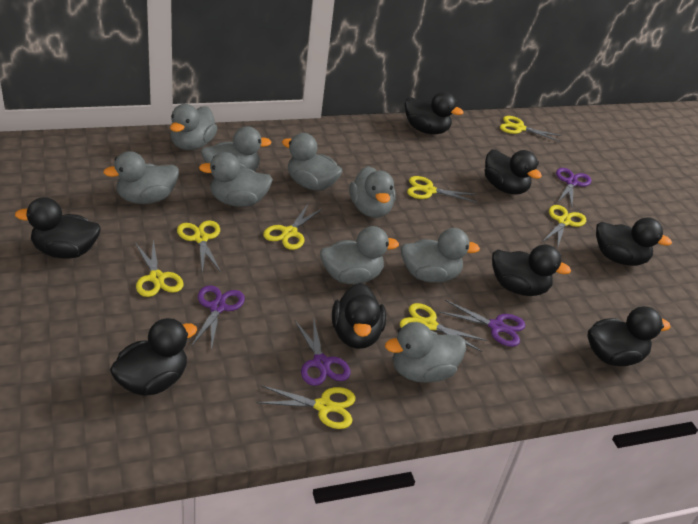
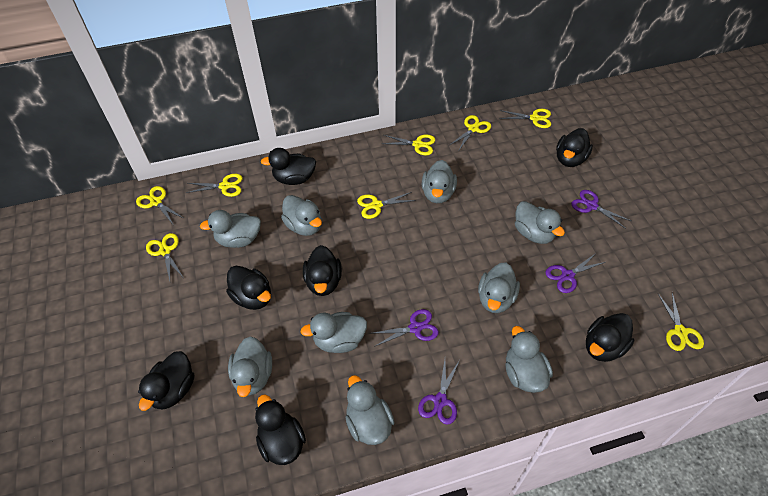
black duck: [15,197,101,259] [110,318,197,396] [332,283,386,349] [405,92,463,134] [485,149,542,195] [492,244,571,296] [587,306,670,366] [596,217,672,266] = 8 -> [138,351,194,411] [226,266,271,310] [255,394,306,465] [261,148,316,185] [303,245,342,296] [556,128,593,167] [586,313,634,362] = 7

